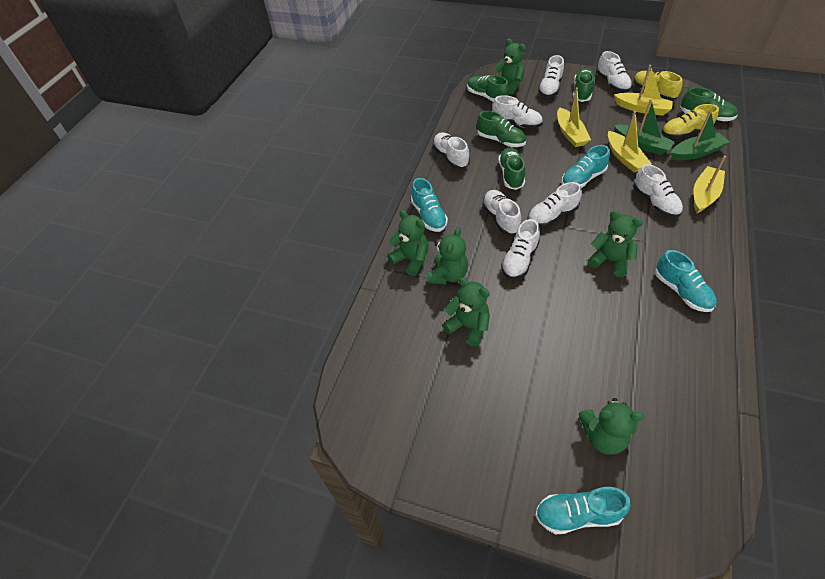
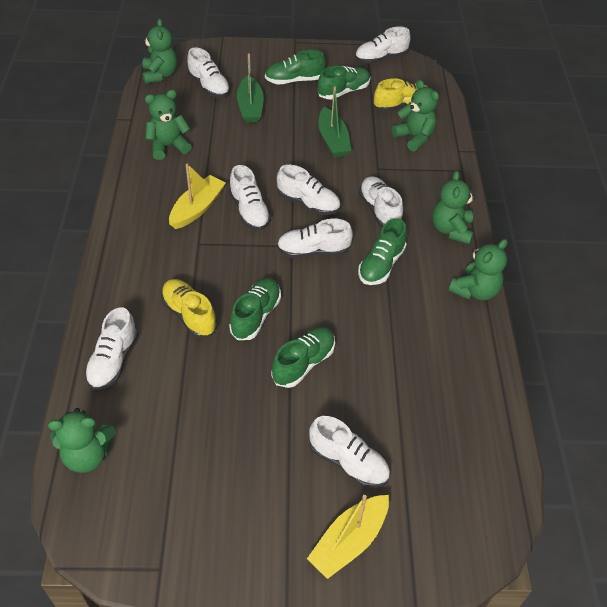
turquoise shoe: [411,178,448,232] [535,487,631,534] [561,145,610,188] [655,250,717,312] = 4 -> none = 0
yellow boat: [557,87,591,147] [608,111,652,172] [614,65,674,116] [694,156,726,213] = 4 -> [169,164,226,229] [307,495,389,579] = 2

